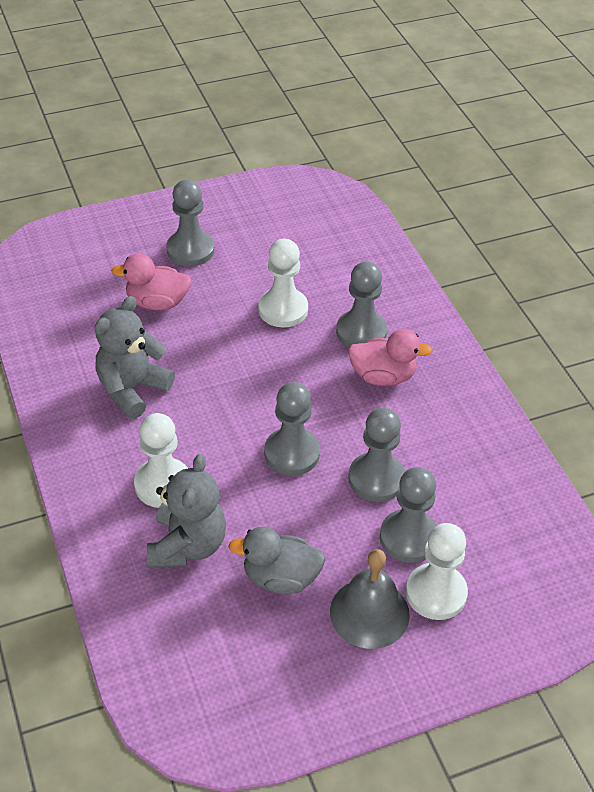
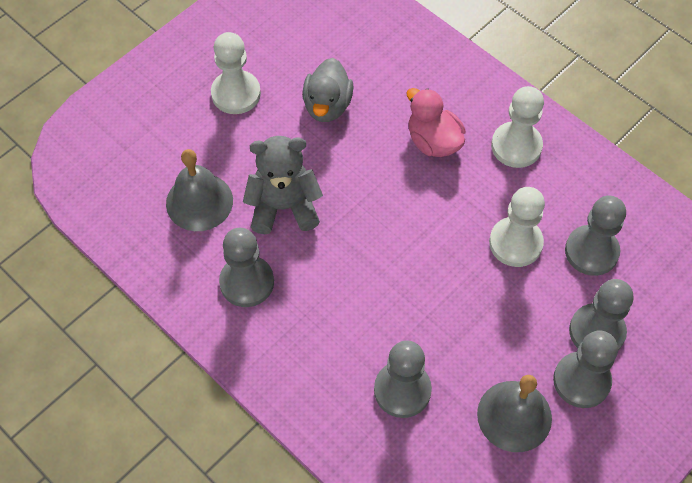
grey bell: [330,549,410,649] = 1 -> [166,149,233,231] [477,375,552,452] = 2
grey teddy bear: [95,296,175,419] [147,454,226,568] = 2 -> [243,136,323,234] = 1
pink duck: [111,253,191,310] [348,329,433,386] = 2 -> [407,88,466,157] = 1

